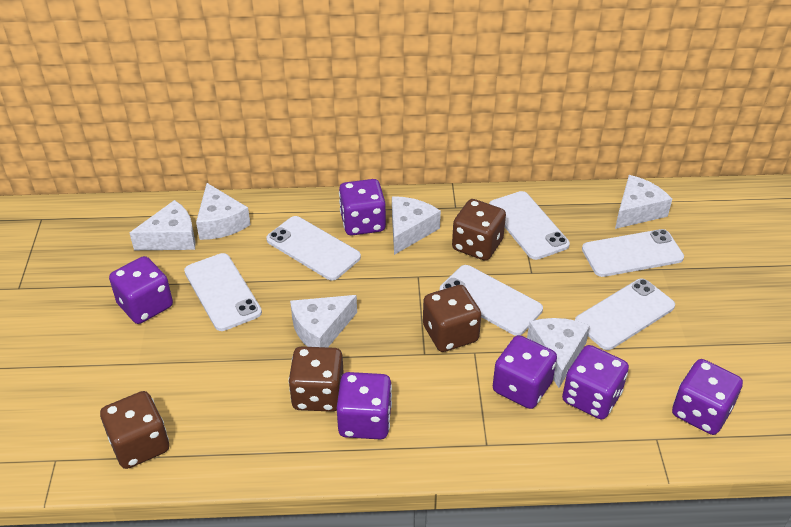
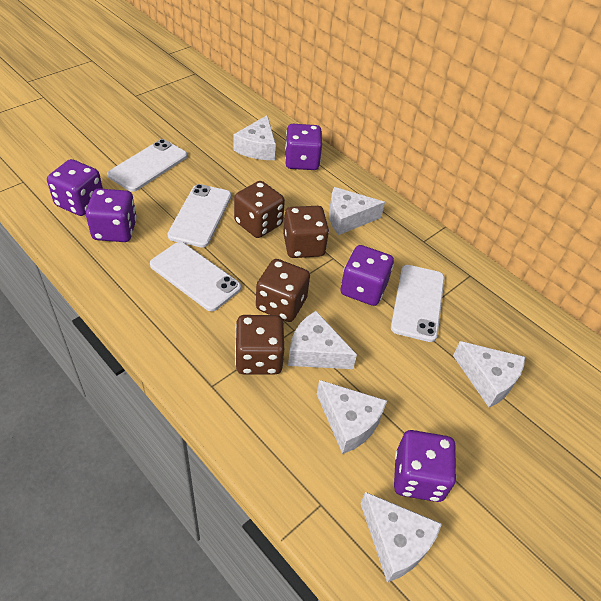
purple dice: [109,256,173,324] [337,372,392,439] [339,179,386,235] [493,335,557,409] [562,345,629,419] [672,359,743,435] = 6 -> [47,159,103,216] [86,188,137,242] [285,124,322,170] [341,245,394,306] [394,430,456,502] = 5
white phone: [184,253,262,331] [266,216,361,280] [440,265,543,336] [489,191,570,260] [575,279,675,350] [582,229,684,277] = 6 -> [107,139,187,192] [150,242,241,311] [167,184,231,248] [391,265,445,342] = 4

